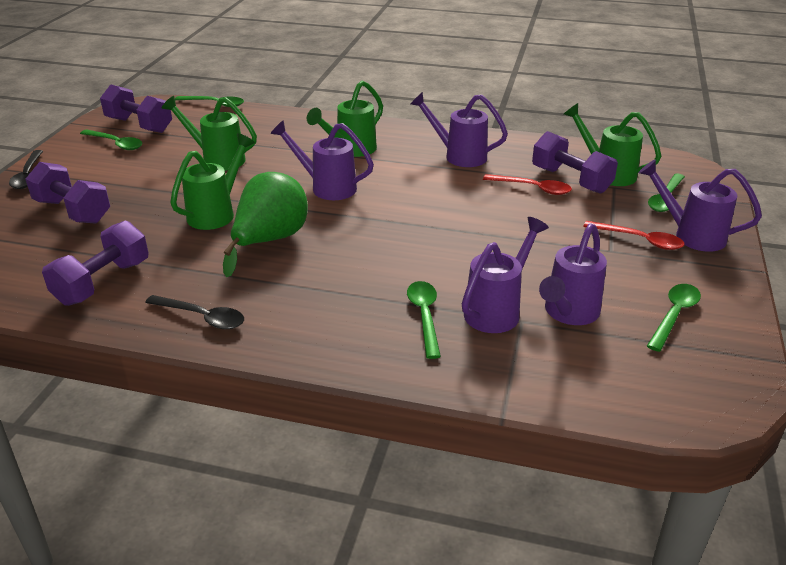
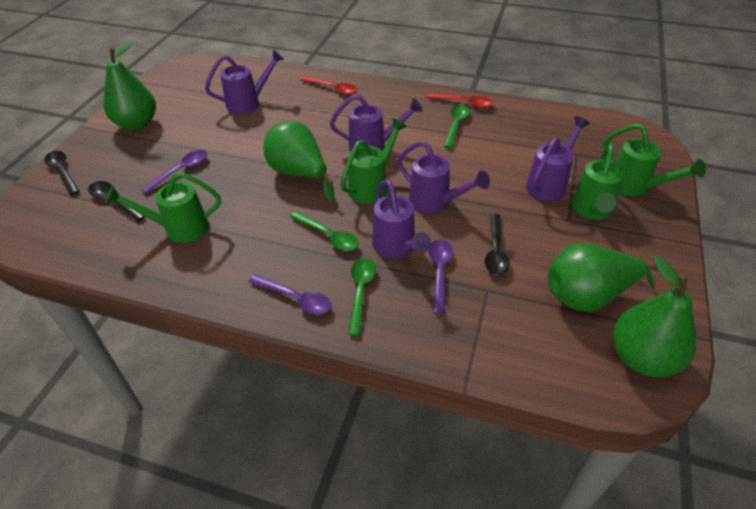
black spoon: [9,150,43,189] [145,295,244,329] = 2 -> [44,151,79,195] [88,181,145,222] [485,213,510,276] = 3
green pear: [223,172,308,277] = 1 -> [104,42,156,130] [263,121,334,202] [548,243,658,312] [613,255,696,377] = 4
green spoon: [80,129,142,150] [175,96,244,107] [407,281,441,359] [647,284,701,352] [648,173,685,212] = 5 -> [290,211,359,251] [348,257,376,336] [443,105,470,149] = 3
purple dumbbell: [26,162,110,224] [42,220,149,306] [100,85,172,133] [532,131,618,194] = 4 -> none = 0
purple spoon: none = 0 -> [140,150,207,194] [249,274,331,315] [429,239,453,314] = 3

